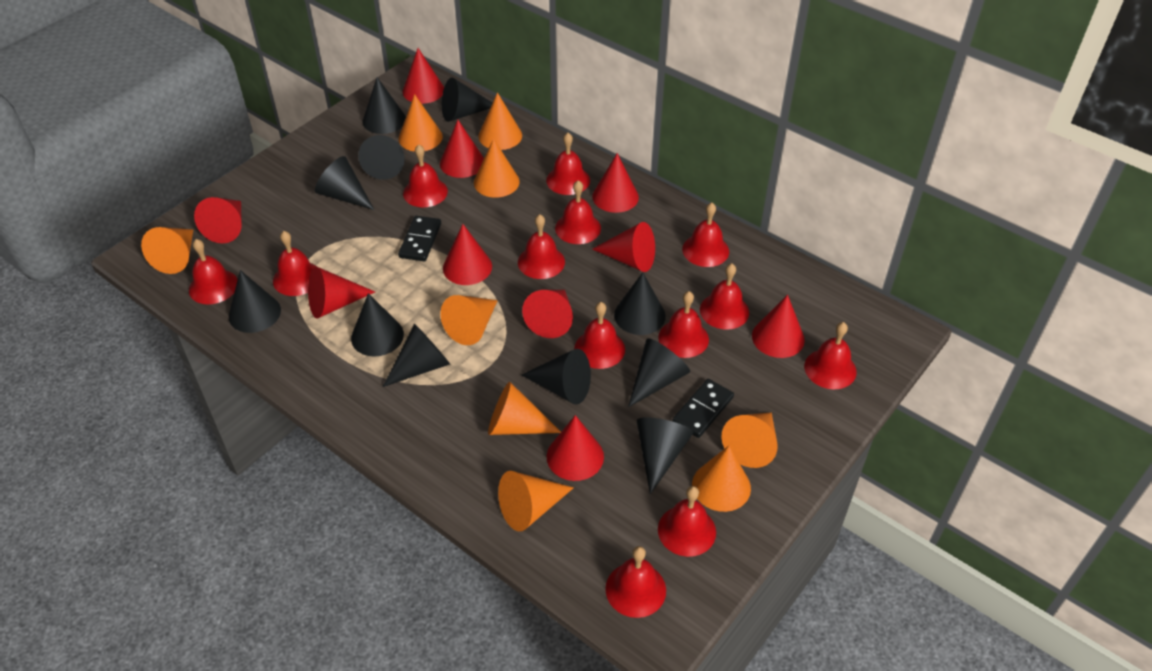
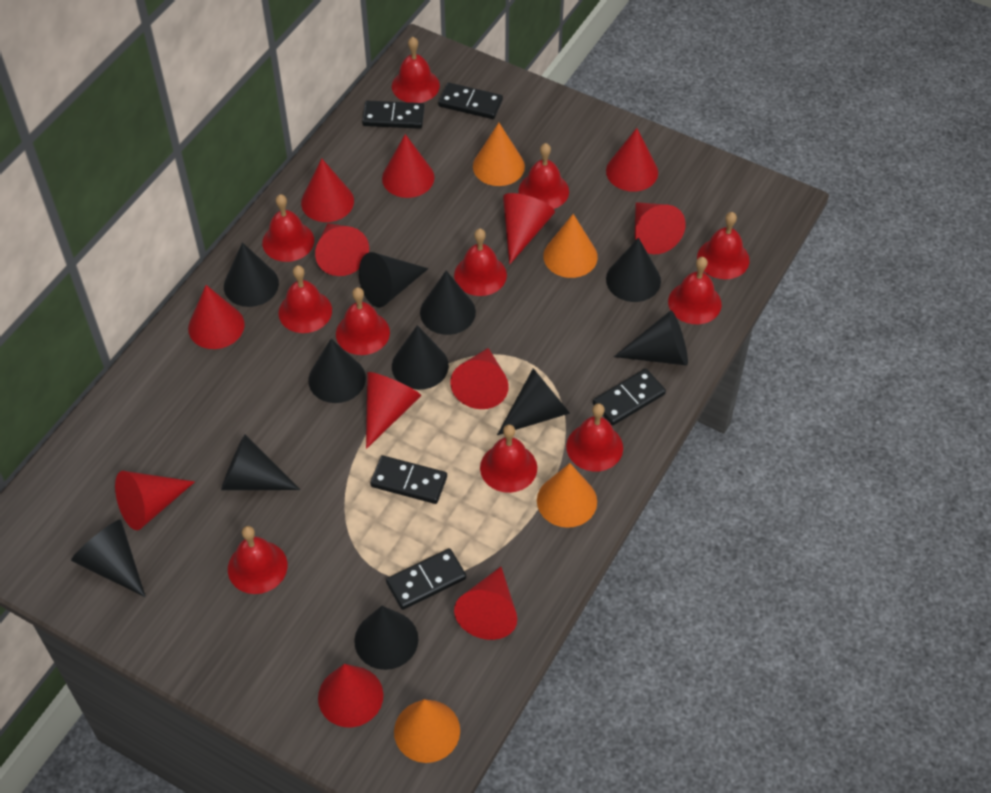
black domino: [398,216,441,261] [672,379,734,438] = 2 -> [362,101,425,129] [370,456,447,504] [386,548,466,610] [438,83,503,119] [593,369,666,426] = 5
orange cone: [141,227,193,274] [399,94,443,152] [440,295,498,345] [474,138,520,198] [478,92,522,150] [488,382,561,435] [498,471,574,532] [692,446,751,512] [722,413,778,468] = 9 -> [394,699,460,763] [473,123,525,186] [537,463,597,528] [543,214,598,278] = 4
red bell: [189,239,238,304] [273,231,317,296] [403,145,448,207] [518,214,565,279] [546,133,590,195] [555,180,601,244] [574,302,625,369] [605,546,666,618] [658,291,709,358] [658,486,716,557] [682,203,729,267] [700,263,749,330] [804,322,857,389] = 13 -> [228,526,288,594] [262,194,314,262] [279,265,332,333] [336,287,390,355] [392,37,440,103] [454,228,507,296] [480,424,537,493] [519,143,569,209] [566,403,623,472] [668,257,722,324] [697,212,750,279] = 11
red cone: [194,197,242,243] [308,267,375,319] [403,48,444,104] [440,120,484,178] [443,224,492,285] [522,290,573,338] [547,415,604,481] [592,153,639,213] [592,222,655,272] [752,295,805,358] = 10 -> [115,471,195,530] [188,285,245,349] [301,158,354,222] [315,223,369,276] [318,664,383,727] [366,372,421,449] [382,134,435,198] [450,348,509,409] [454,567,517,640] [503,193,555,265] [606,128,658,192] [635,202,686,254] = 12

